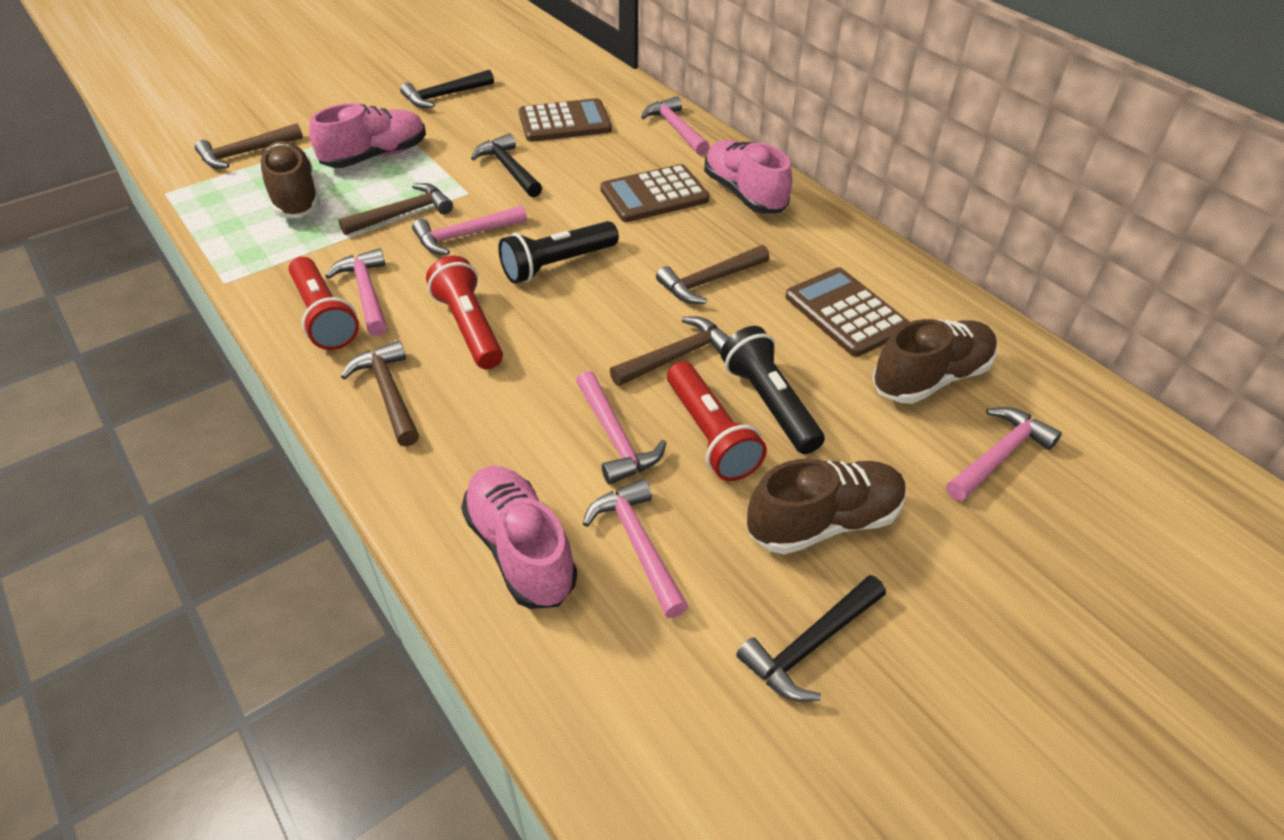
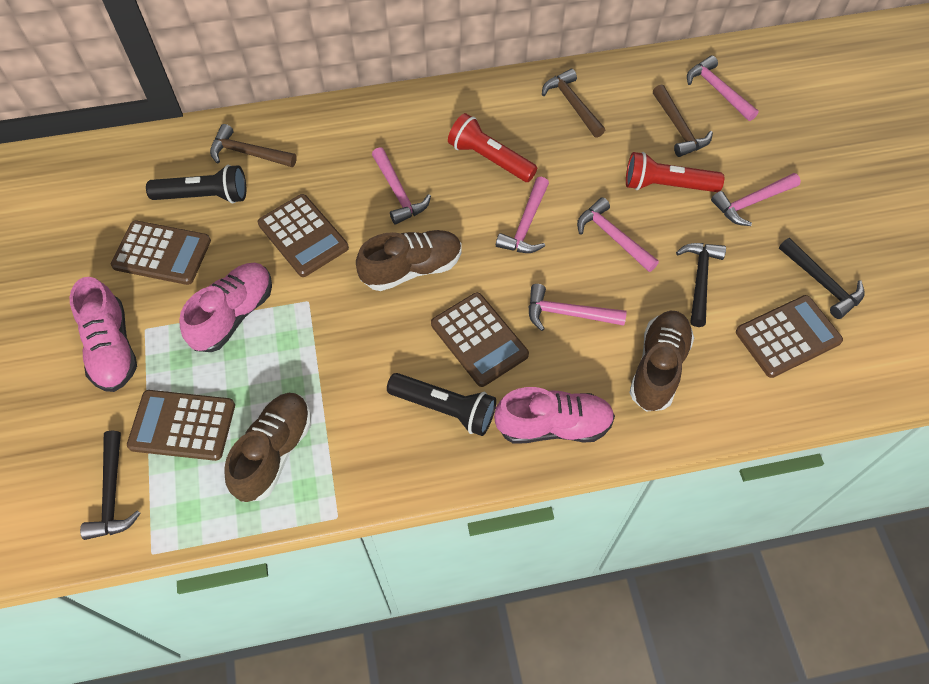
brown calculator: [519,98,612,142] [600,164,710,222] [785,267,909,357] = 3 -> [111,221,211,285] [127,390,235,461] [258,194,349,277] [431,292,529,387] [736,295,843,378] = 5
brown hammer: [195,123,303,169] [338,183,453,235] [341,340,419,446] [610,317,729,386] [656,245,770,304] = 5 -> [210,124,297,167] [542,69,605,138] [653,84,713,157] = 3
red flashlight: [288,257,359,350] [426,256,503,369] [667,361,767,481] = 3 -> [448,113,537,182] [626,152,724,192] = 2

